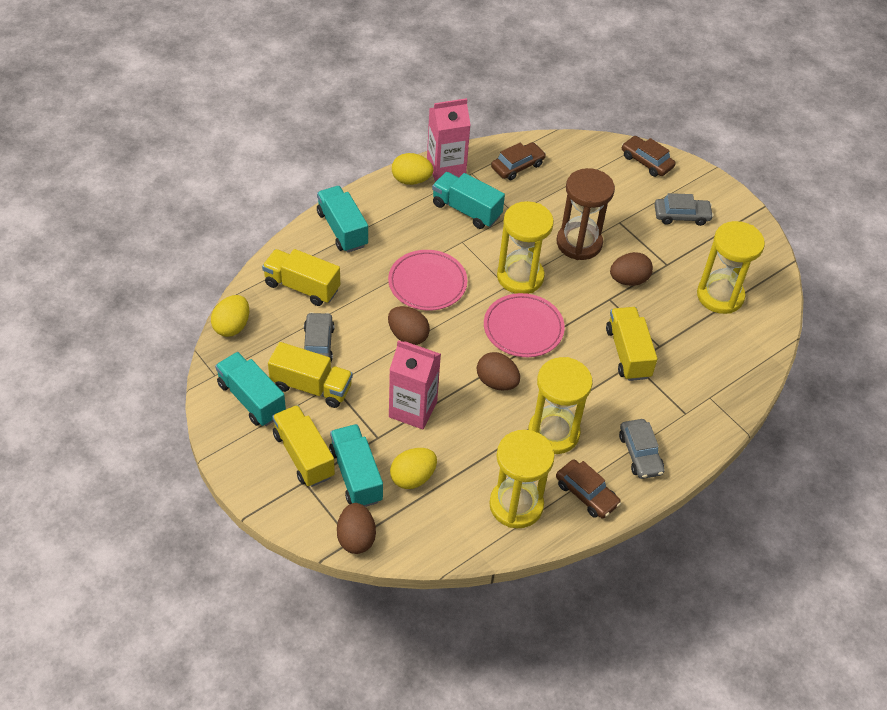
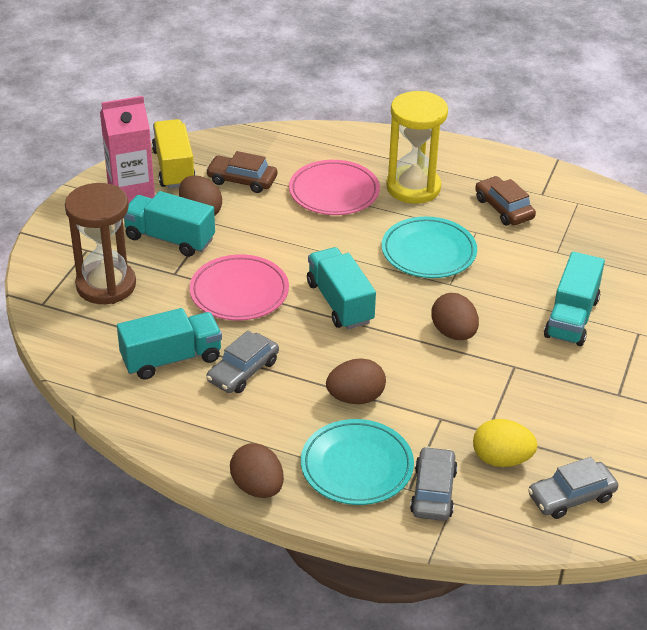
brown car: [491,142,546,180] [556,460,621,519] [622,136,676,177] = 3 -> [206,151,277,193] [475,176,536,225] = 2
pink carton: [389,340,441,429] [427,98,471,181] = 2 -> [100,96,155,204] = 1
turquoise plate: none = 0 -> [301,419,414,505] [382,217,477,278] = 2
yellow egg: [211,295,249,337] [390,448,437,489] [392,153,433,185] = 3 -> [473,419,537,467] = 1
yellow hourglass: [489,430,555,528] [497,201,554,294] [528,357,593,454] [697,221,765,314] = 4 -> [386,91,448,204] = 1
yellow truck: [262,249,340,306] [268,342,353,408] [272,405,335,487] [606,307,658,381] = 4 -> [152,119,196,189] = 1

